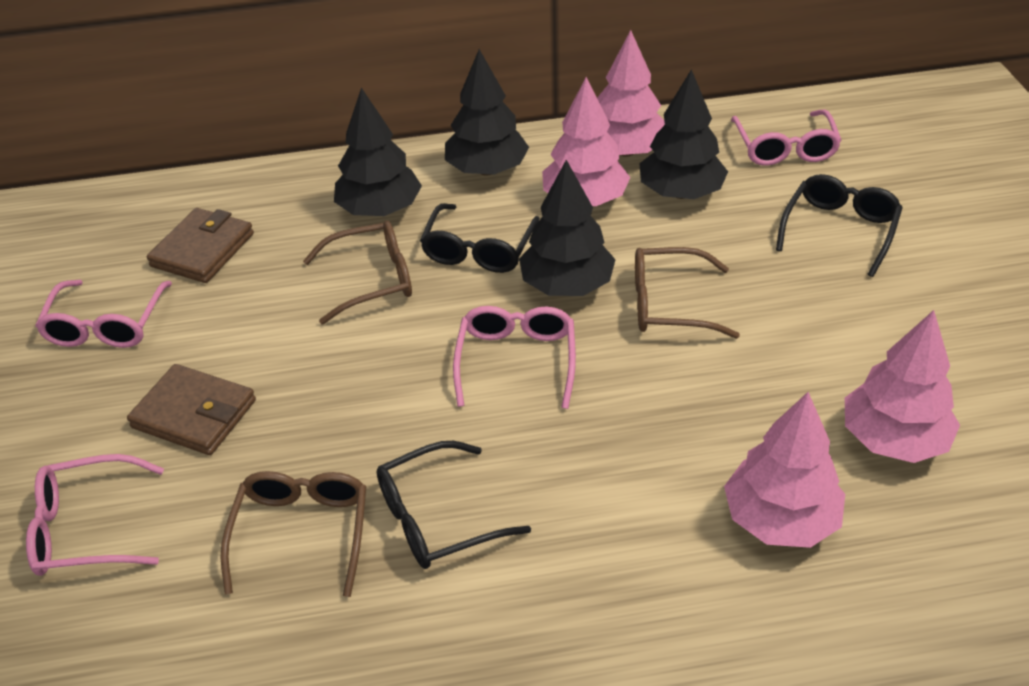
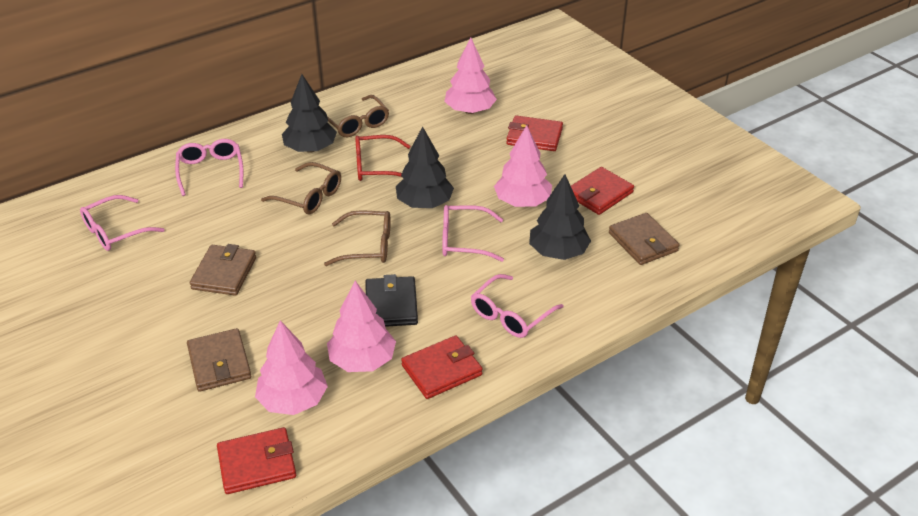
black glasses: [376,441,531,569] [420,203,540,273] [776,174,903,277] = 3 -> none = 0
black tree: [334,88,422,216] [445,49,529,175] [519,160,616,296] [639,69,728,199] = 4 -> [282,74,337,153] [396,126,454,208] [529,174,591,260] = 3
black wallet: none = 0 -> [365,274,418,327] = 1
brown wallet: [127,364,256,455] [147,208,254,283] = 2 -> [187,328,251,392] [190,244,256,296] [609,213,679,265] = 3
red glasses: none = 0 -> [355,135,410,181] = 1
red wallet: none = 0 -> [217,427,296,494] [401,335,483,399] [506,115,563,151] [571,167,634,215] = 4

